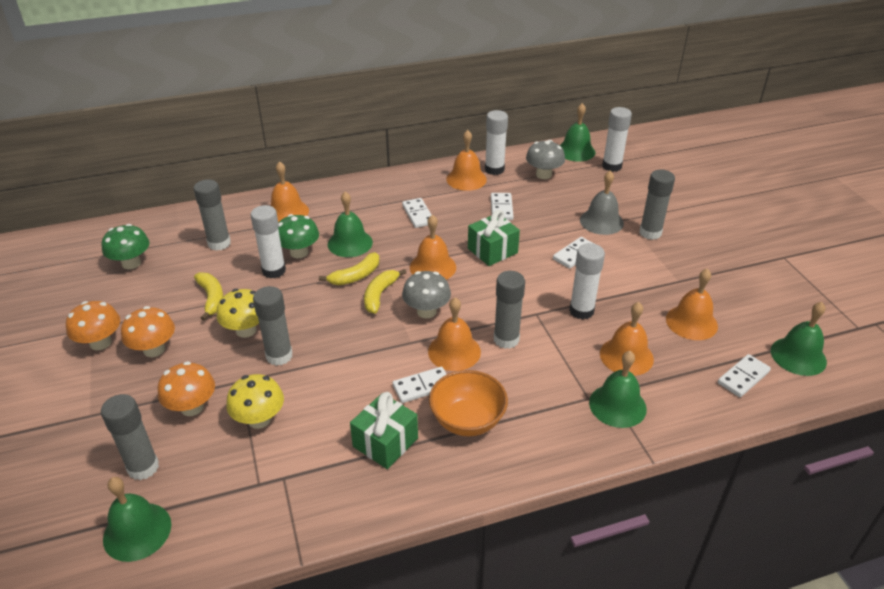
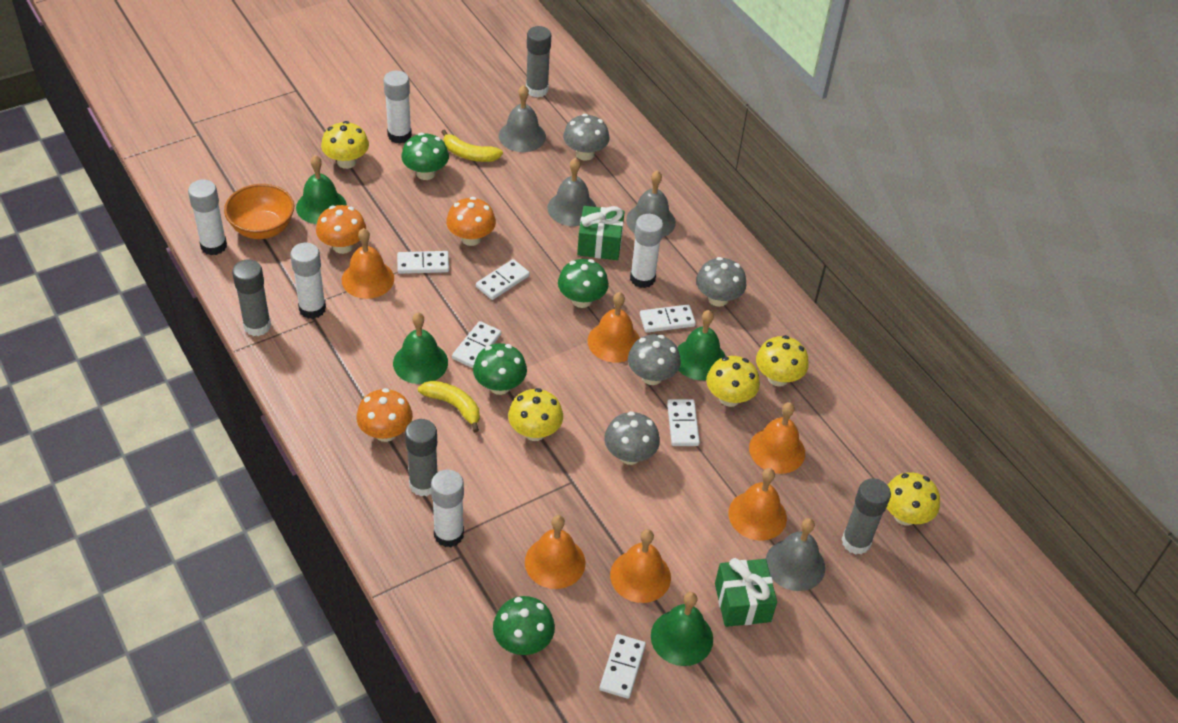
green bell: [103,477,171,562] [328,192,373,257] [560,103,595,161] [589,351,647,428] [771,302,827,376] = 5 -> [296,155,347,224] [393,313,448,384] [651,592,713,666] [677,310,726,380] = 4
green mushroom: [101,224,149,269] [278,214,319,258] = 2 -> [401,133,449,180] [473,343,527,395] [493,596,555,655] [558,259,609,308] = 4
grey bell: [580,171,624,235] = 1 -> [499,85,546,152] [547,158,596,226] [626,170,676,238] [766,518,825,591] = 4
grey glue stick: [101,394,159,480] [194,180,231,251] [253,286,293,366] [494,271,525,349] [639,169,675,240] = 5 -> [232,259,271,336] [405,419,437,497] [526,26,551,98] [841,478,891,555] = 4
grey mushroom: [402,271,451,318] [526,140,565,179] = 2 -> [563,114,609,161] [604,411,660,465] [628,334,681,385] [696,257,747,307] = 4
white domino: [392,367,447,403] [402,198,431,228] [491,193,514,220] [553,237,594,269] [718,354,771,397] = 5 -> [397,251,449,274] [452,321,501,368] [476,259,530,300] [599,634,646,699] [640,305,696,333] [667,399,700,446] = 6
white glue stick: [251,205,286,278] [485,110,508,175] [569,243,605,320] [602,107,632,172] = 4 -> [188,179,227,255] [290,243,326,319] [384,71,412,144] [431,469,464,547] [630,214,663,288] = 5
yellow banana: [194,272,223,321] [319,252,379,285] [364,269,407,314] = 3 -> [418,381,480,433] [441,129,503,162] = 2
yellow mushroom: [217,289,259,338] [226,374,284,429] = 2 -> [321,121,369,169] [508,388,563,441] [706,356,760,407] [756,335,808,387] [887,472,940,526] = 5

